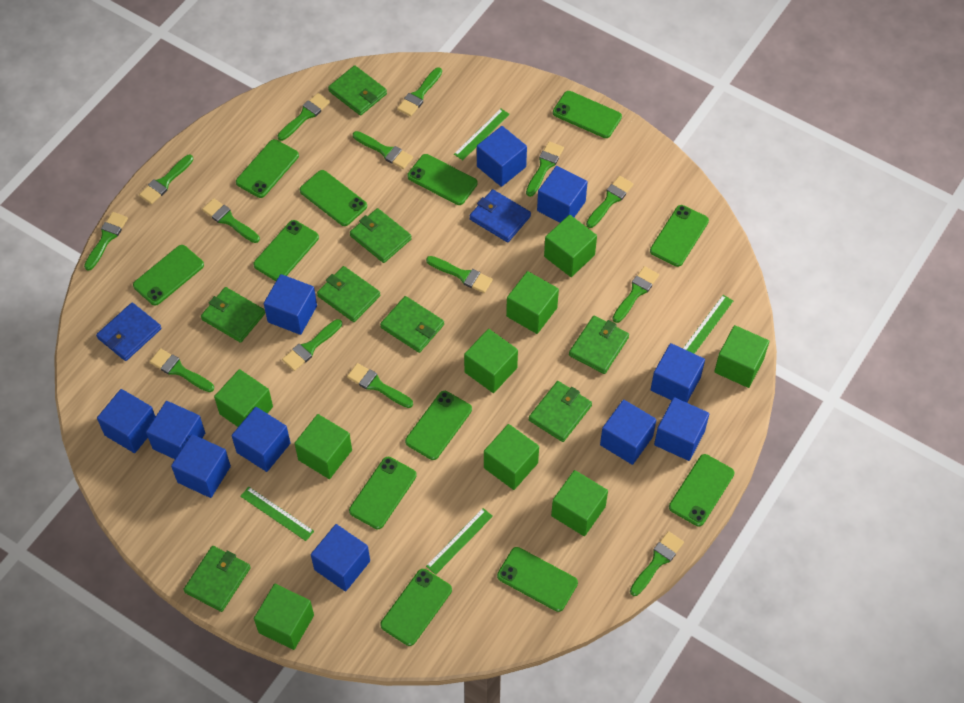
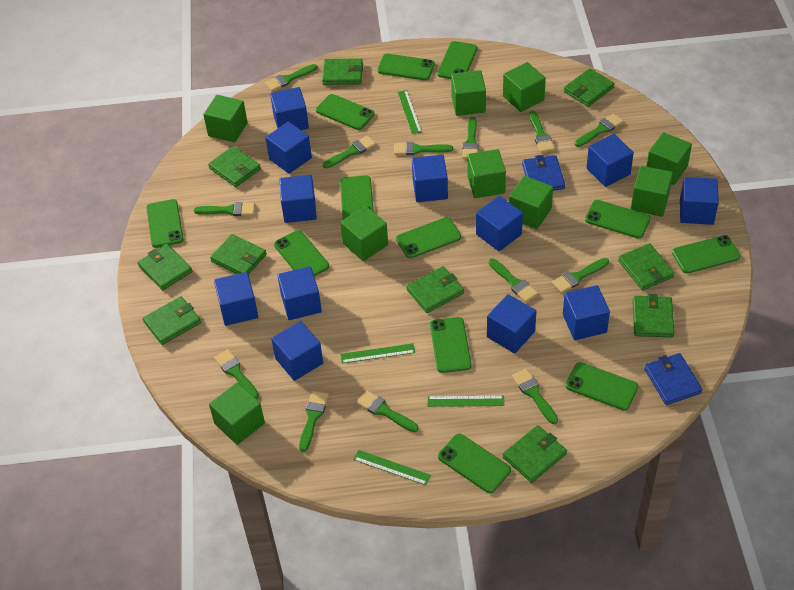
blue cube: [97,389,156,453] [146,401,205,459] [171,434,231,498] [232,407,290,472] [264,274,317,335] [311,524,370,591] [477,126,527,187] [537,166,588,223] [600,400,656,465] [651,343,705,403] [654,397,709,461] = 11 -> [214,272,258,326] [265,122,312,174] [270,87,309,130] [271,321,323,381] [277,266,322,320] [279,175,317,223] [412,155,448,202] [476,196,523,251] [487,294,536,354] [563,285,610,340] [587,134,634,187] [680,177,719,225] = 12
green brush: [84,212,128,271] [139,155,193,204] [149,348,214,392] [202,198,260,243] [277,93,330,141] [282,319,342,371] [347,363,413,408] [353,131,413,169] [397,67,442,117] [426,256,493,293] [526,141,564,197] [586,176,633,228] [613,266,659,323] [630,531,684,596] = 14 -> [194,202,255,216] [214,349,259,399] [265,64,317,91] [299,391,329,452] [323,136,376,168] [356,390,419,432] [394,142,453,155] [462,117,479,159] [488,258,538,302] [512,369,558,424] [529,111,555,153] [552,258,609,293] [575,113,624,147] = 13
green wallet: [183,546,251,612] [201,287,265,343] [317,266,380,322] [328,65,387,116] [350,208,412,263] [380,296,444,353] [529,381,592,442] [569,316,629,374] = 8 -> [138,244,192,290] [143,296,201,345] [208,146,261,187] [210,234,267,275] [322,58,363,85] [406,266,464,313] [503,425,567,483] [564,68,614,107] [618,243,674,290] [632,294,675,337] = 10

